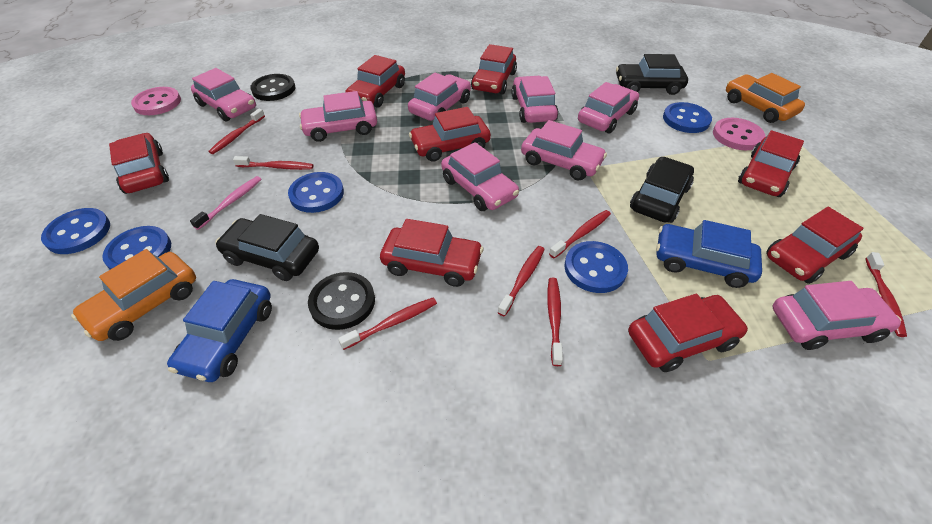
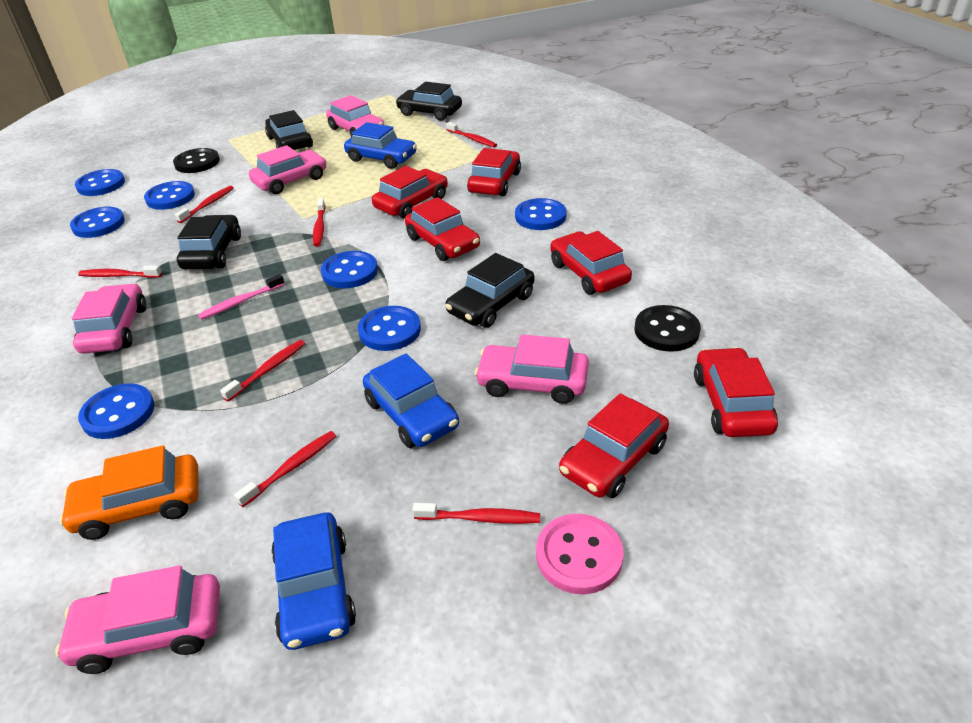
black car: [215,214,319,281] [616,54,688,95] [630,157,694,223] = 3 -> [177,215,241,269] [265,110,313,150] [396,82,462,121] [445,253,534,328] = 4
blue button: [41,208,110,254] [102,226,171,269] [288,172,344,213] [564,241,628,293] [663,102,712,133] = 5 -> [70,207,125,238] [75,169,125,196] [78,383,155,439] [144,181,195,210] [321,251,378,288] [358,306,421,351] [515,198,567,230] = 7
blue car: [167,279,272,382] [656,220,762,288] = 2 -> [271,512,356,650] [344,122,417,169] [363,353,459,448] = 3
orange car: [71,249,196,341] [726,73,805,123] = 2 -> [59,445,198,540] = 1
pink button: [131,87,181,115] [713,118,765,150] = 2 -> [536,514,624,594] = 1
pink car: [191,68,256,121] [299,91,377,142] [408,73,471,121] [441,142,519,211] [511,76,558,123] [521,120,607,180] [578,82,639,134] [772,281,901,350] = 8 -> [55,565,220,674] [72,283,146,354] [249,145,327,194] [326,95,384,137] [475,335,589,404] = 5
red car: [109,133,169,194] [346,55,405,108] [380,219,484,287] [409,107,491,162] [471,44,517,94] [628,294,748,372] [738,130,804,197] [766,207,864,284] = 8 -> [372,166,448,219] [405,197,480,261] [467,148,521,196] [550,231,632,295] [559,393,669,498] [694,347,778,437] = 6

